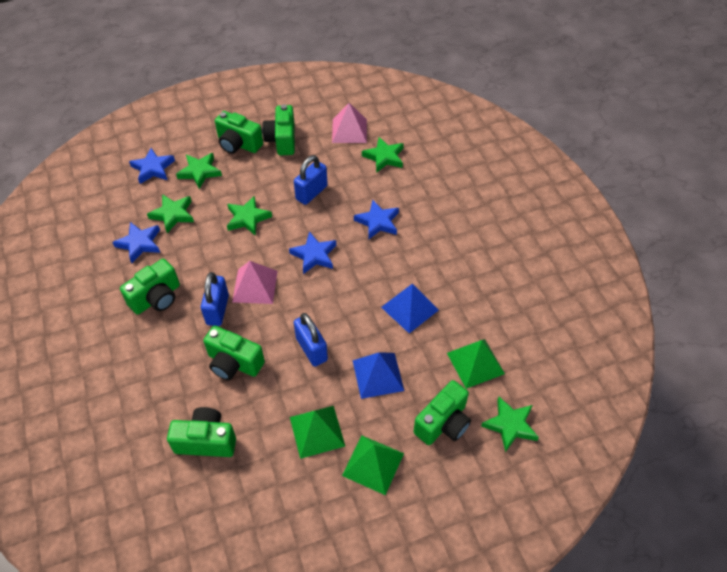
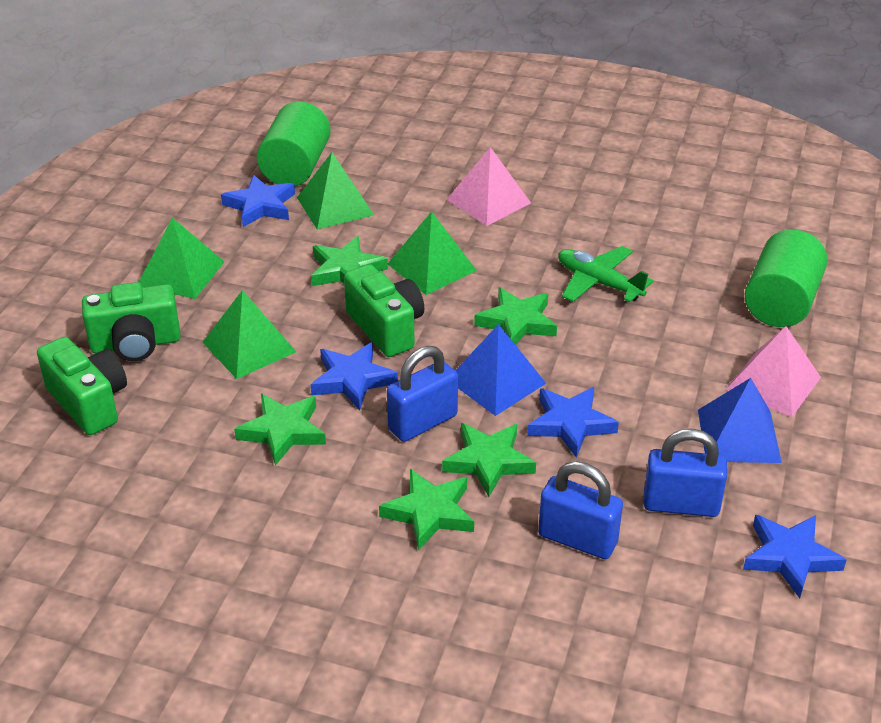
green camera: [120,259,180,315] [167,407,236,457] [203,326,265,380] [215,111,263,154] [262,104,295,155] [413,380,471,445] = 6 -> [37,337,127,435] [82,282,181,361] [344,264,424,357] = 3
green cylinder: none = 0 -> [257,102,331,186] [745,229,827,327] = 2
green plane: none = 0 -> [558,246,653,303] = 1
green pyramid: [290,406,345,459] [342,436,404,495] [447,339,505,389] = 3 -> [139,218,224,299] [202,290,296,379] [297,152,374,230] [388,211,477,295] = 4

